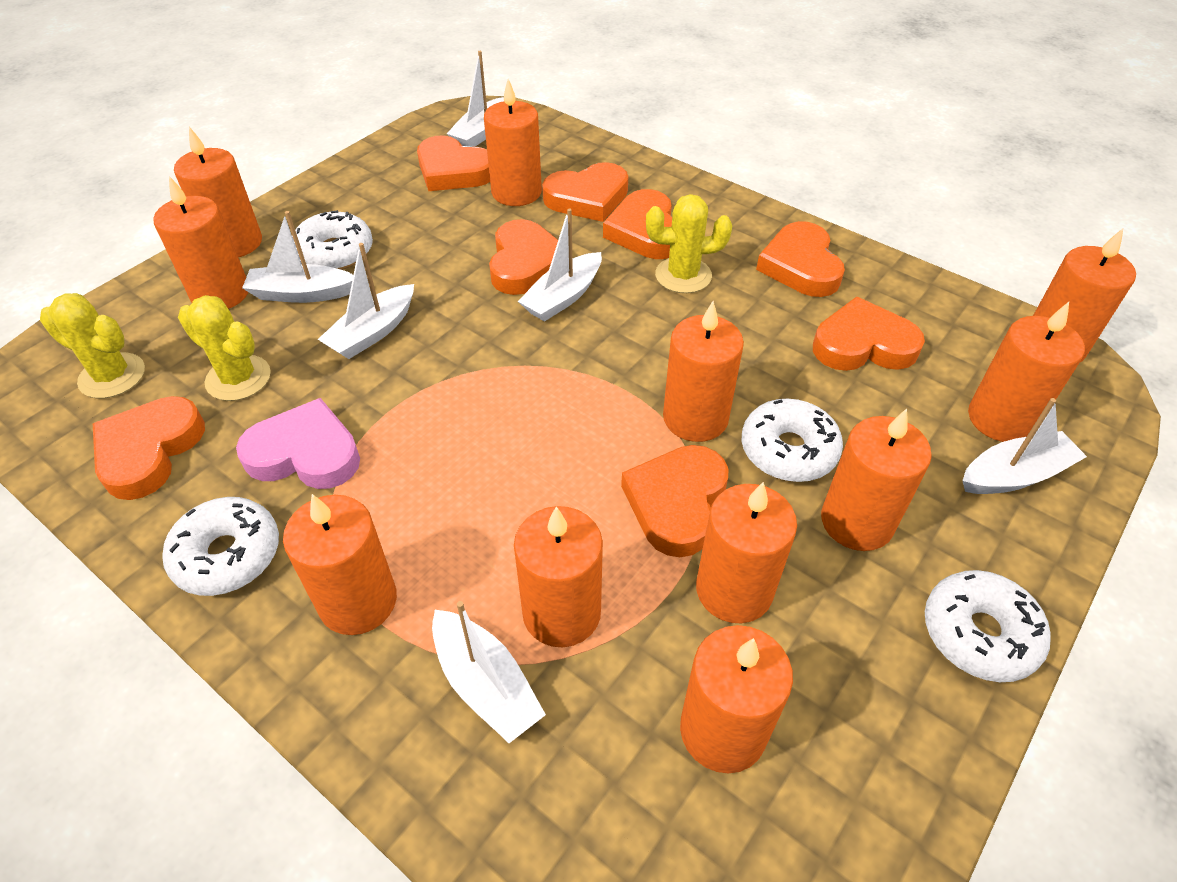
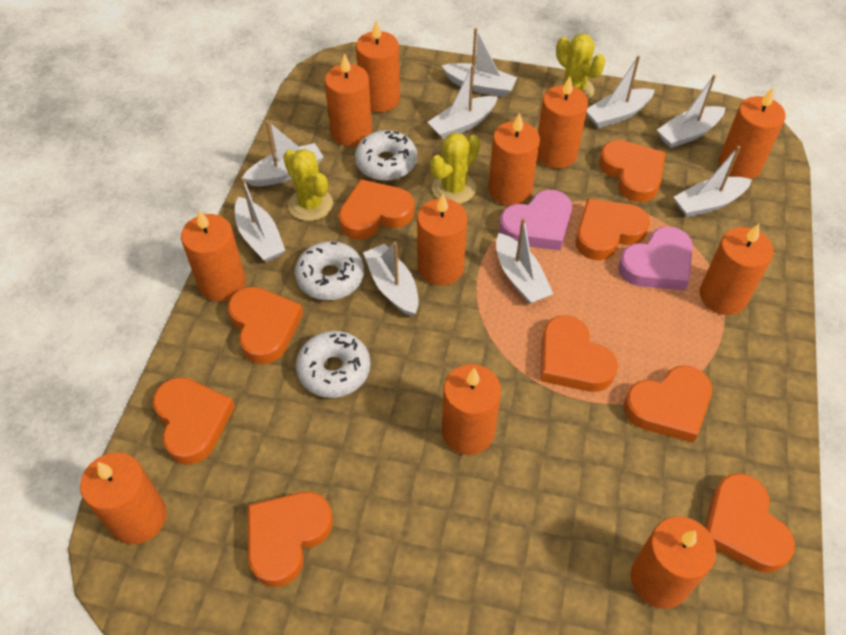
orange heart: [93,396,205,500] [417,135,490,191] [489,219,558,295] [542,162,628,222] [603,189,672,259] [621,445,729,557] [756,221,845,297] [813,297,925,371] = 8 -> [153,377,235,465] [228,287,303,364] [248,492,333,587] [338,179,414,240] [541,315,618,392] [576,198,650,260] [599,140,665,202] [624,365,712,443] [705,473,795,573] = 9
pink heart: [236,398,360,489] = 1 -> [499,190,572,251] [618,227,693,290] = 2
white boat: [242,211,353,303] [318,243,414,359] [432,601,546,743] [447,51,504,147] [518,208,602,322] [962,398,1087,494] = 6 -> [235,178,285,262] [242,121,324,186] [363,242,418,316] [428,65,498,140] [442,28,517,97] [496,218,553,304] [586,55,655,128] [657,74,725,148] [674,146,752,217] = 9
white donut: [162,497,279,596] [292,210,373,270] [742,399,843,482] [925,570,1051,682] = 4 -> [295,241,364,300] [296,331,370,398] [355,130,417,181] = 3

